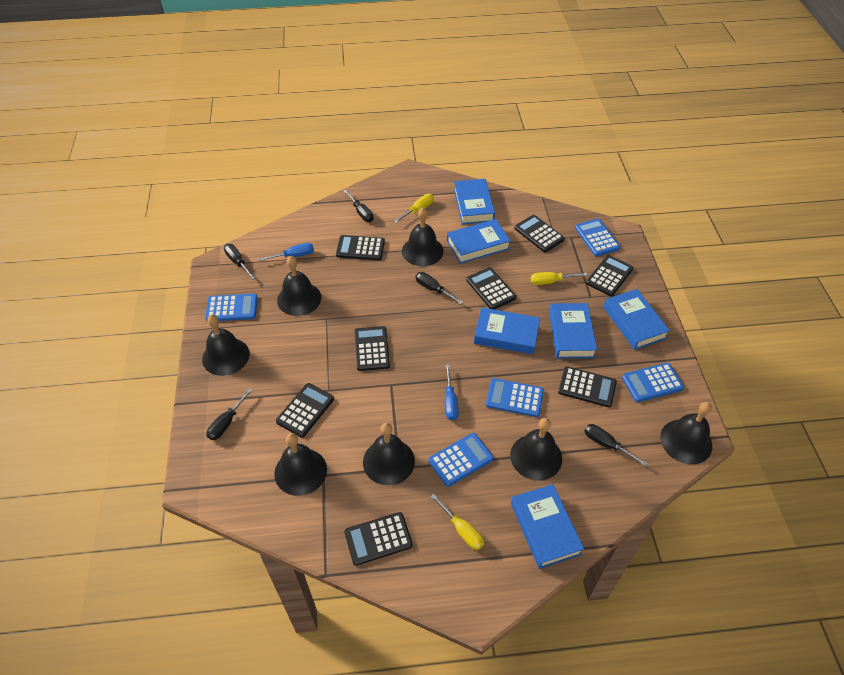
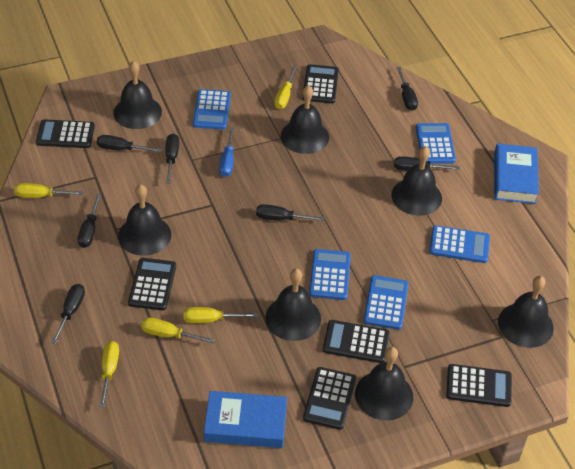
black calculator: [276,383,334,438] [336,235,385,260] [344,512,413,566] [354,326,390,371] [466,267,516,310] [514,215,565,252] [558,366,617,407] [586,255,633,297] = 8 -> [36,119,95,148] [128,258,176,310] [302,64,339,104] [303,367,356,430] [323,320,389,363] [446,364,512,407] = 6
black screwdriver: [206,388,253,440] [224,244,255,280] [343,189,374,222] [415,272,463,304] [584,424,648,467] = 5 -> [51,284,85,344] [78,194,101,248] [97,135,161,152] [165,134,179,183] [256,204,324,221] [394,156,460,171] [396,67,418,111] = 7
blue book: [447,219,511,264] [454,179,495,224] [474,307,540,354] [511,484,584,569] [549,303,597,359] [603,289,670,350] = 6 -> [204,391,287,448] [494,143,539,204] = 2
blue screwdriver: [258,243,314,261] [445,365,459,421] = 2 -> [219,128,235,177] = 1
yellow screwdriver: [394,194,434,223] [430,494,484,550] [531,272,587,285] = 3 -> [14,183,83,198] [100,341,119,408] [141,317,214,343] [184,307,257,323] [274,66,297,109] = 5

